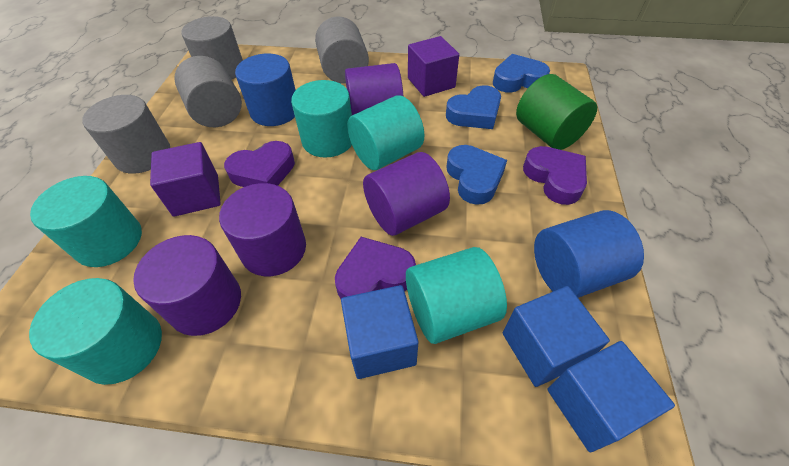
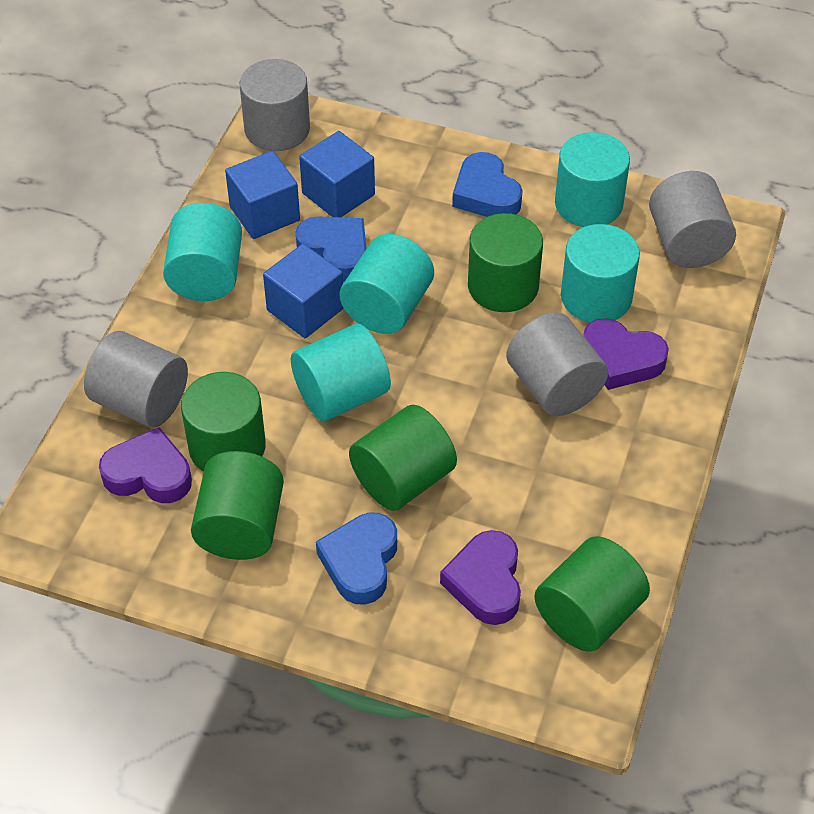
blue cylinder: [235,54,296,126] [534,210,644,298] = 2 -> none = 0
green cylinder: [516,74,597,150] = 1 -> [181,372,266,472] [191,451,284,560] [349,405,457,511] [468,213,543,312] [535,536,650,652] = 5
purple cube: [150,142,221,217] [408,36,459,97] = 2 -> none = 0
purple cylinder: [133,235,241,336] [219,183,306,276] [345,63,404,115] [363,152,450,236] = 4 -> none = 0

